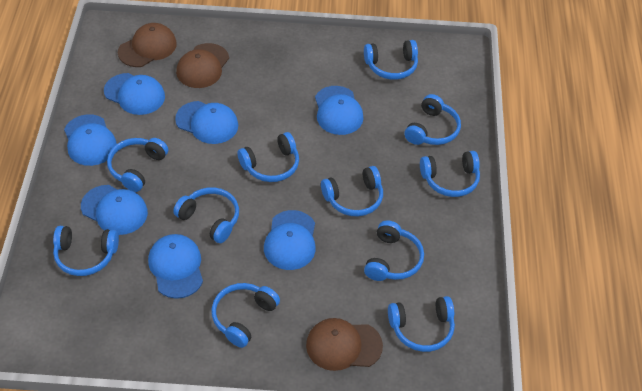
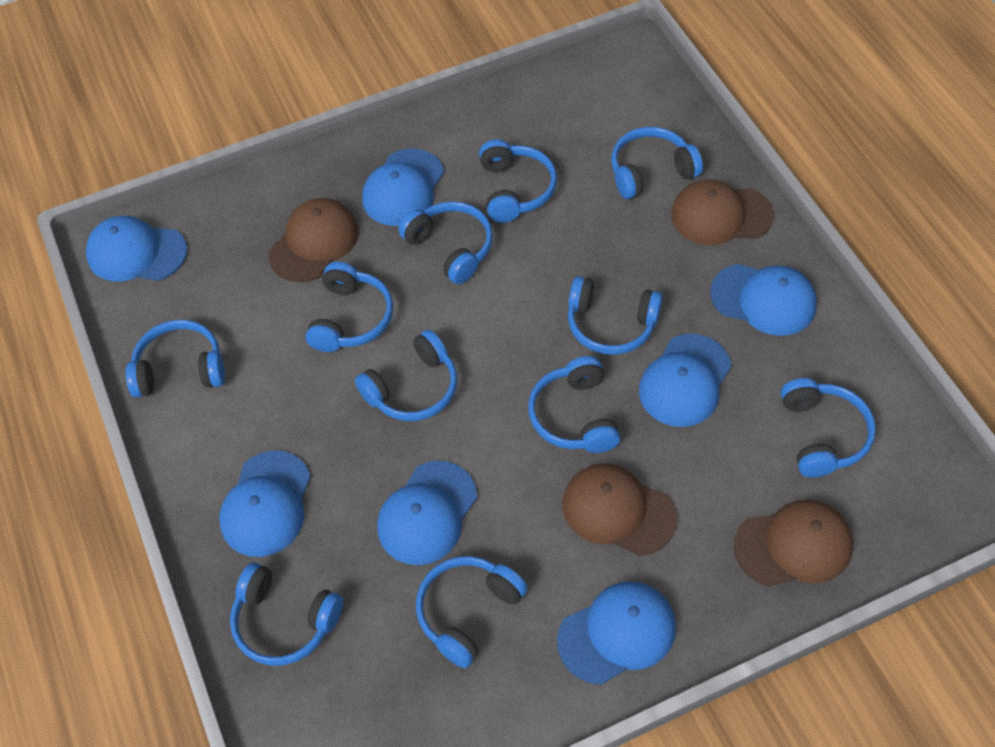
brown cap: [118,23,177,67] [176,43,229,88] [306,318,383,371] = 3 -> [268,198,359,282] [562,463,677,556] [671,179,774,245] [734,500,853,587] = 4

